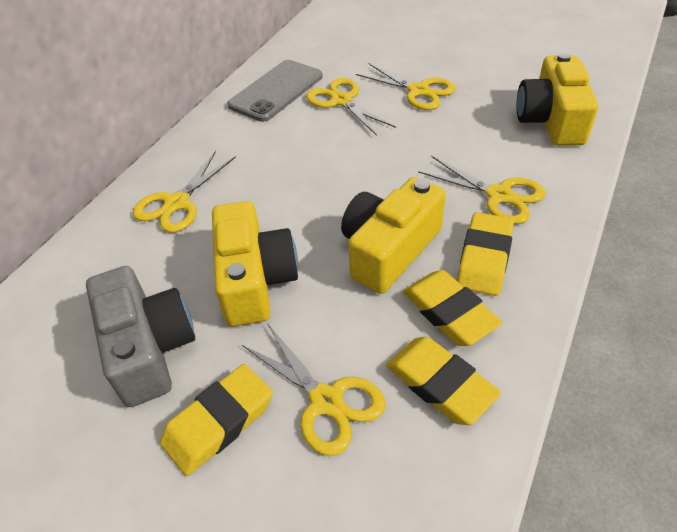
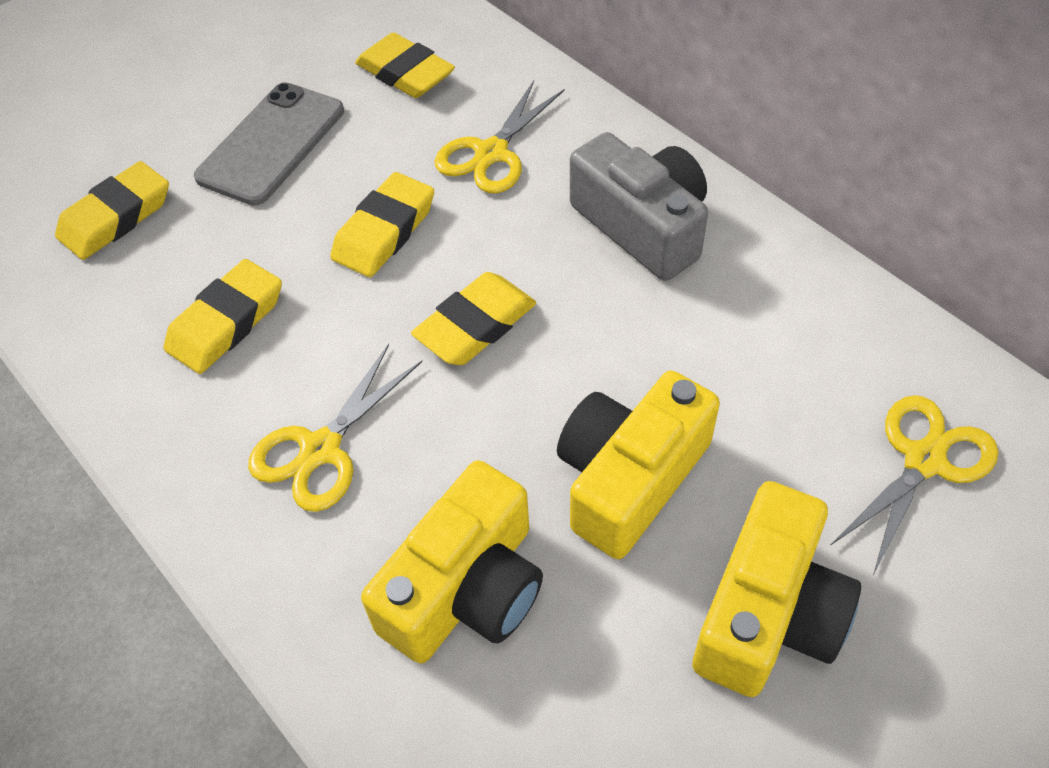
yellow eraser: [160,364,273,476] [386,337,501,425] [403,270,502,346] [457,212,514,296] = 4 -> [55,161,169,260] [164,259,282,374] [330,172,434,277] [355,33,455,98] [411,272,536,365] = 5
yellow scissors: [133,151,236,233] [242,323,386,456] [306,78,396,136] [356,63,456,110] [418,156,546,224] = 5 -> [248,344,422,512] [435,81,564,193] [831,395,999,575] = 3

